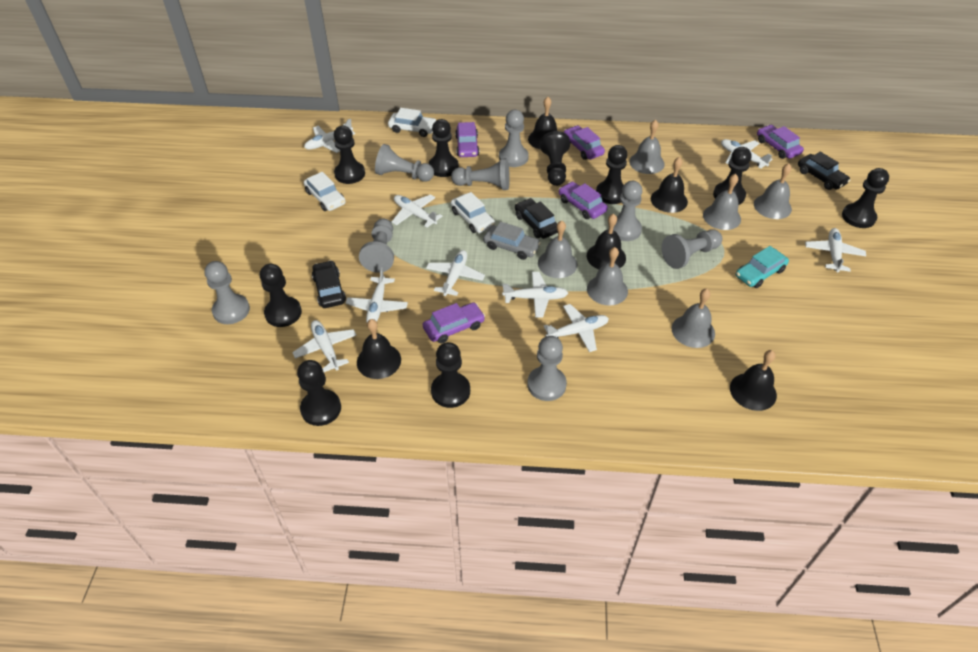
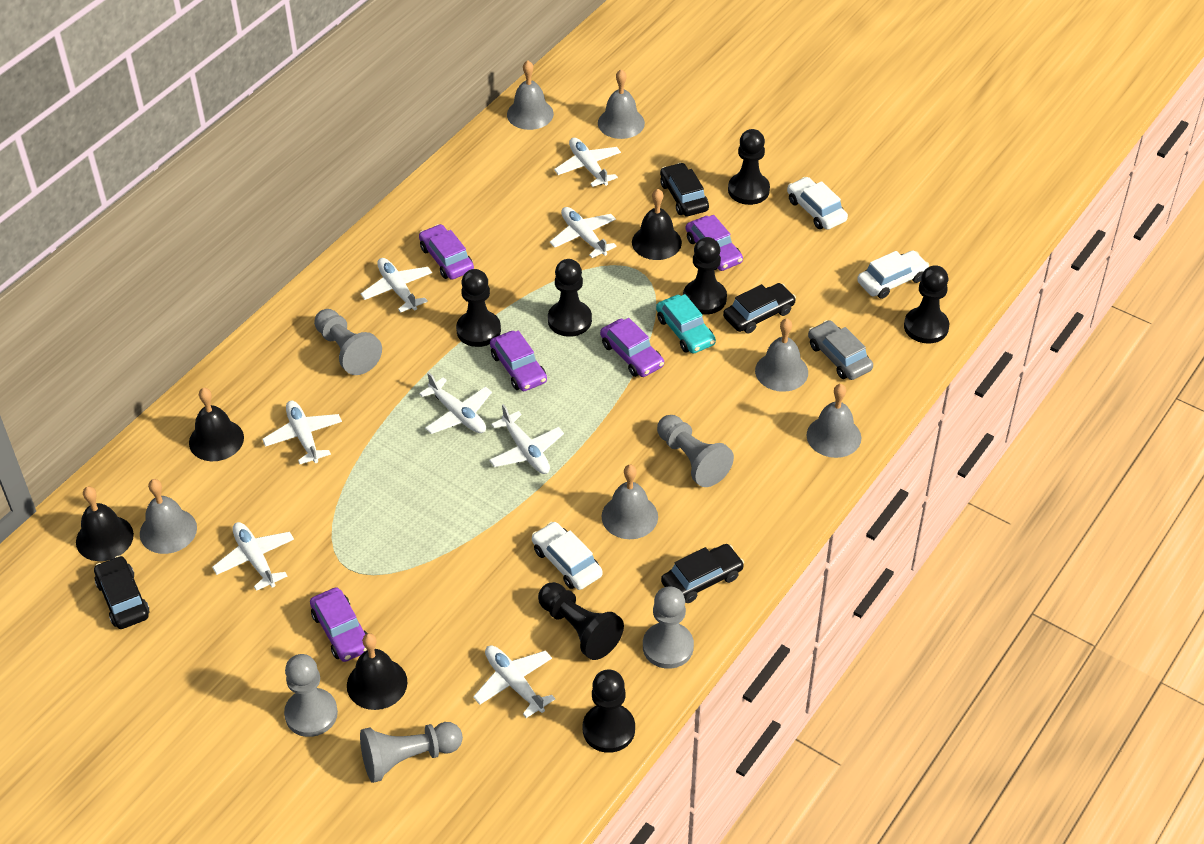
black bell: [357,319,401,379] [528,97,557,149] [586,214,626,269] [651,157,688,213] [730,350,777,411] = 5 -> [76,486,134,561] [189,388,244,461] [347,633,407,710] [632,189,682,260] = 4
black car: [312,260,346,308] [515,198,558,239] [798,152,851,190] = 3 -> [94,556,150,629] [660,163,709,216] [661,544,744,603] [723,283,796,334] = 4
black pawn: [260,264,302,327] [297,360,341,426] [334,126,365,184] [429,119,459,177] [431,342,470,408] [540,131,570,186] [596,145,627,204] [713,147,751,205] [842,168,889,228] = 9 -> [456,269,501,347] [538,582,624,660] [548,259,592,337] [583,670,635,753] [683,237,727,315] [728,129,770,205] [904,265,949,344] = 7
grey pawn: [204,261,250,324] [359,219,394,273] [375,144,434,182] [451,158,510,190] [499,110,529,167] [527,336,567,401] [613,181,642,241] [662,229,722,269] = 8 -> [284,654,338,737] [314,309,382,375] [360,722,463,783] [643,586,694,669] [657,415,734,487] = 5
white plane: [292,320,356,372] [304,119,355,153] [346,267,408,322] [392,194,443,228] [426,250,485,296] [502,272,568,318] [543,304,609,352] [721,139,772,169] [805,228,866,273] = 9 -> [212,522,294,591] [262,401,342,464] [361,258,432,313] [419,372,492,434] [473,645,555,718] [489,404,564,474] [550,207,617,258] [554,138,621,187] = 8

